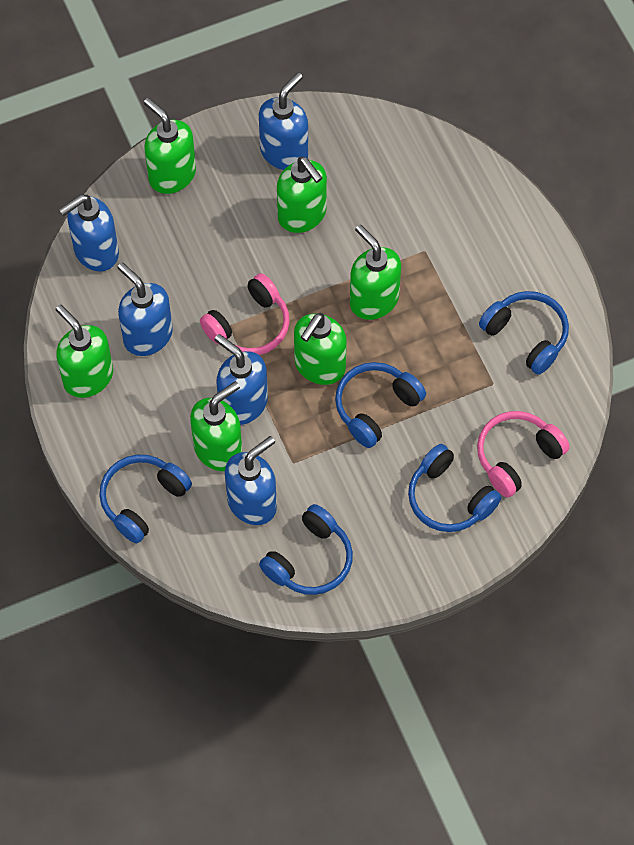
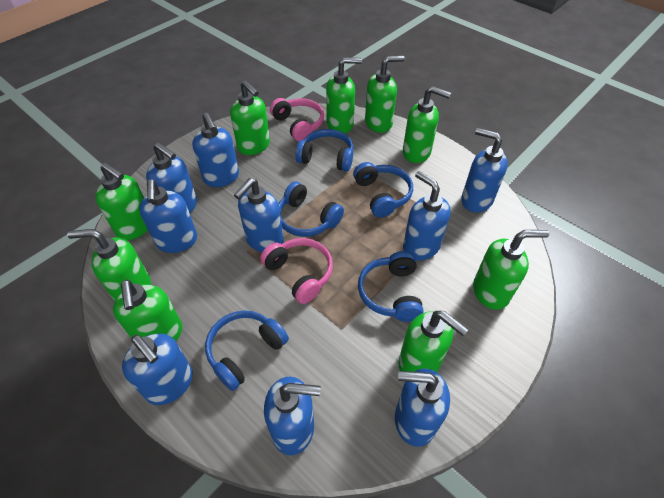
blue soap dispenser: [59,195,119,271] [117,263,173,356] [214,334,268,425] [225,436,277,525] [259,73,308,170] = 5 -> [122,333,193,405] [139,179,197,253] [146,142,197,213] [192,113,239,187] [234,178,284,252] [264,377,321,456] [395,369,450,447] [403,171,451,260] [461,128,508,213] = 9
green soap dispenser: [55,305,113,398] [144,98,196,194] [190,381,242,471] [277,157,327,233] [294,313,347,385] [350,225,401,320] = 6 -> [67,229,151,301] [95,163,148,240] [113,280,183,341] [230,80,270,155] [326,57,362,133] [365,55,405,133] [398,311,468,372] [403,86,451,163] [473,230,549,310] = 9

